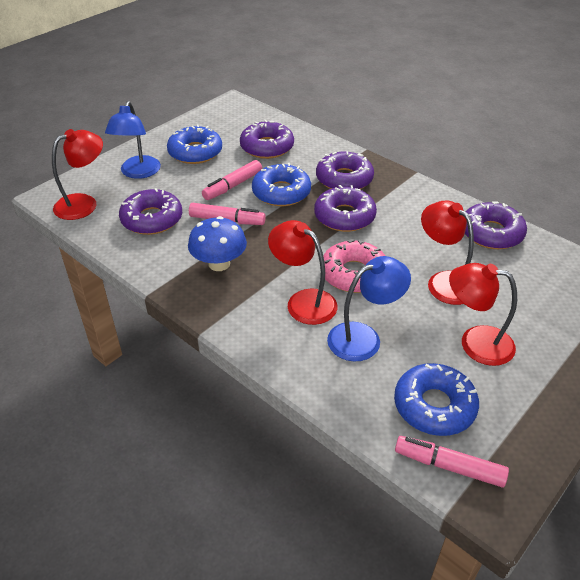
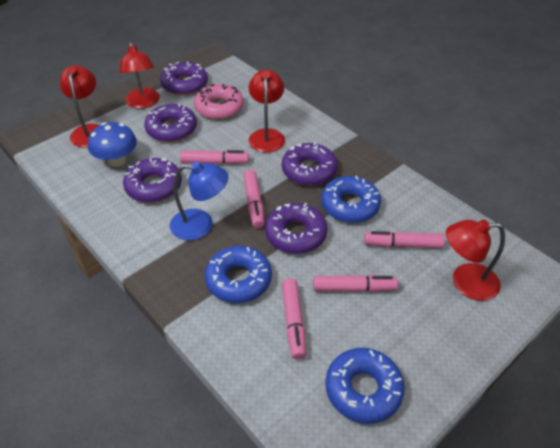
blue lamp: [105,101,161,179] [327,256,411,361] = 2 -> [170,161,229,241] = 1
pink marker: [189,203,266,225] [202,160,262,200] [395,436,509,487] = 3 -> [180,150,249,165] [243,170,265,228] [282,278,306,360] [313,275,398,292] [364,231,445,248] = 5

